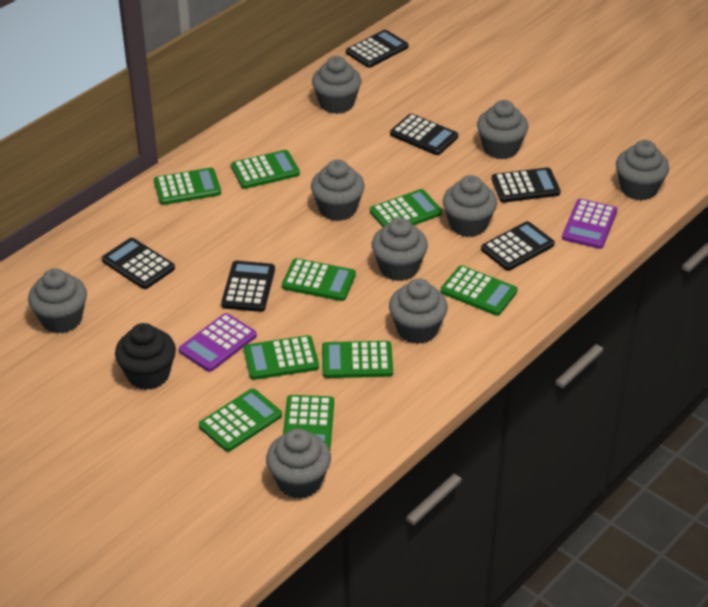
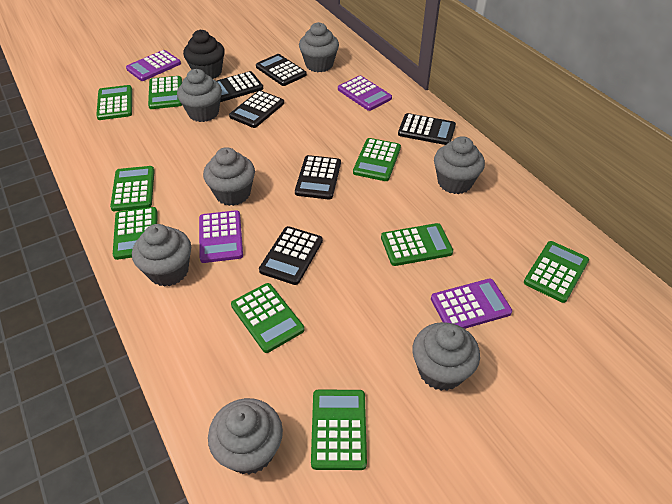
grey cupcake: [28,268,87,334] [266,428,331,499] [311,160,365,221] [312,56,361,114] [372,218,428,281] [389,279,448,344] [443,175,497,237] [477,100,528,159] [616,140,669,201] = 9 -> [132,224,191,287] [177,69,222,122] [203,147,255,206] [208,398,283,475] [299,22,339,72] [412,322,480,391] [434,136,485,194] = 7
purple calculator: [179,313,257,372] [562,199,617,249] = 2 -> [126,50,181,81] [199,210,243,263] [338,75,392,111] [431,279,512,329] = 4

